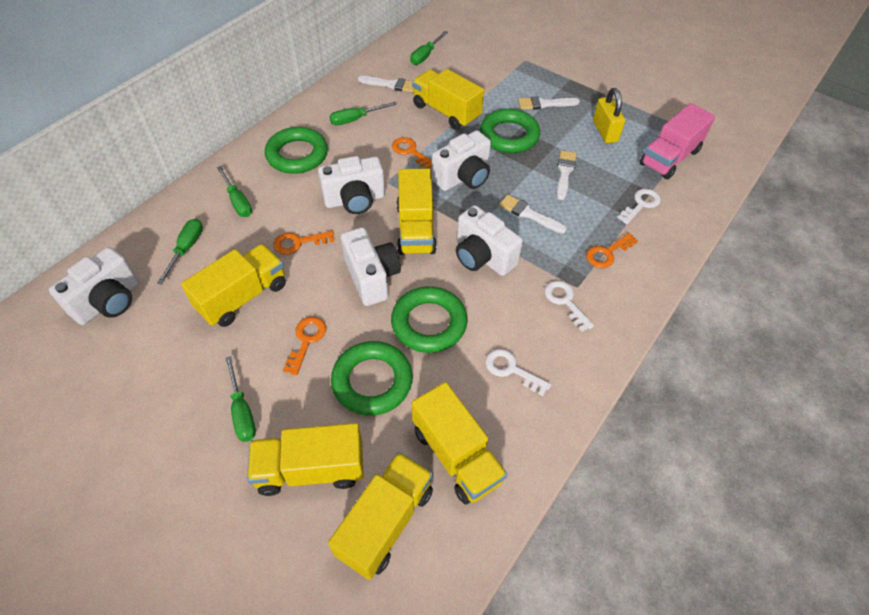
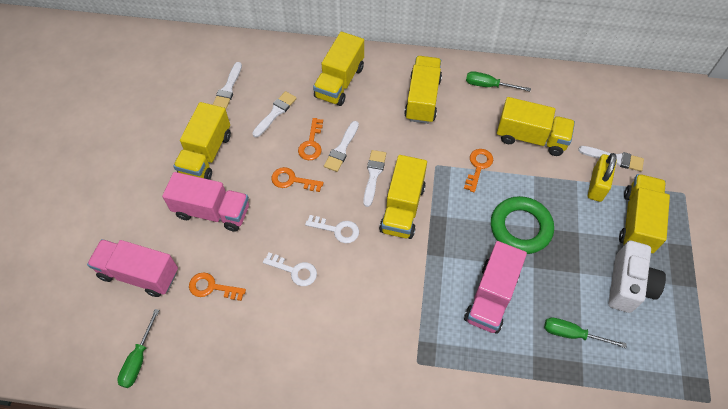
green ring: [265,127,328,174] [331,341,413,416] [391,286,468,353] [480,109,540,153] = 4 -> [491,196,554,254] = 1
green screwdriver: [157,219,203,284] [217,166,252,217] [225,356,256,442] [330,102,396,125] [410,31,448,65] = 5 -> [117,309,159,388] [466,71,531,91] [544,318,627,348] = 3
pink truck: [640,103,716,179] = 1 -> [87,239,178,297] [162,172,249,232] [464,241,527,334] = 3
white brush: [358,76,414,93] [499,195,567,233] [518,96,580,110] [556,150,576,200] = 4 -> [213,62,242,109] [252,91,297,137] [324,121,359,172] [363,150,386,207] [578,146,644,172] = 5
white camera: [49,247,139,325] [318,156,385,214] [341,227,401,306] [432,130,491,191] [456,205,523,276] = 5 -> [608,240,666,313] = 1
white key: [485,349,551,396] [545,281,594,332] [617,189,661,224] = 3 -> [263,252,317,286] [305,215,359,243] = 2

